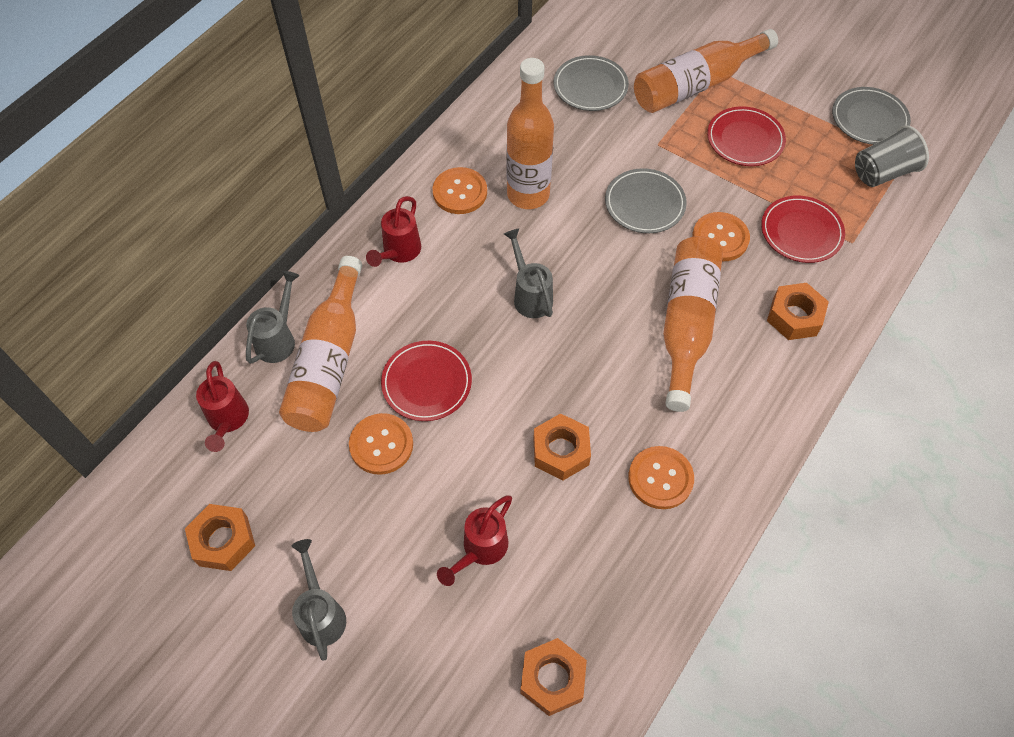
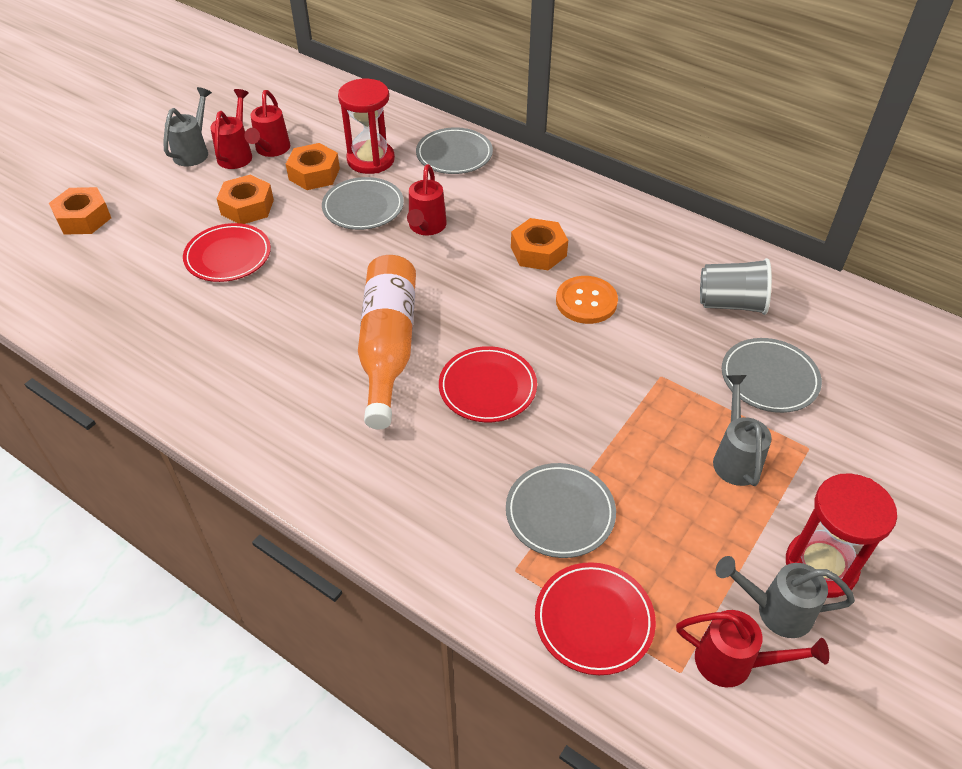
grey plate: [554,55,629,111] [605,168,687,233] [832,87,911,145] = 3 -> [322,177,404,230] [416,127,493,174] [506,463,616,558] [722,338,822,413] = 4
orange bottle: [279,256,362,432] [506,58,554,209] [634,29,778,113] [663,236,723,412] = 4 -> [358,255,416,429] = 1
orange button: [349,413,413,475] [433,167,487,214] [628,446,694,509] [692,212,750,261] = 4 -> [556,276,618,324] = 1
red hourglass: none = 0 -> [338,79,395,174] [786,473,897,598] = 2
red watering can: [196,361,249,452] [366,196,421,267] [437,496,512,586] = 3 -> [210,89,252,169] [244,90,290,157] [407,164,447,235] [676,610,829,687] = 4

